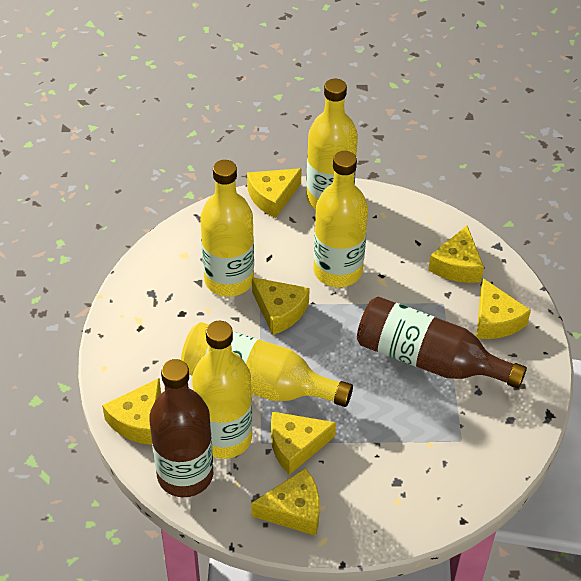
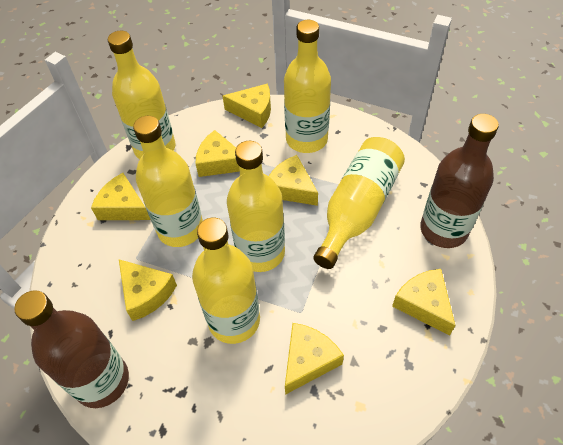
yellow bottle: [181,322,353,407] [192,321,252,459] [200,160,254,297] [306,79,358,210] [314,151,368,287] = 5 -> [108,31,176,159] [133,116,203,247] [192,218,260,344] [227,141,285,272] [284,20,331,153] [313,137,405,269] = 6

